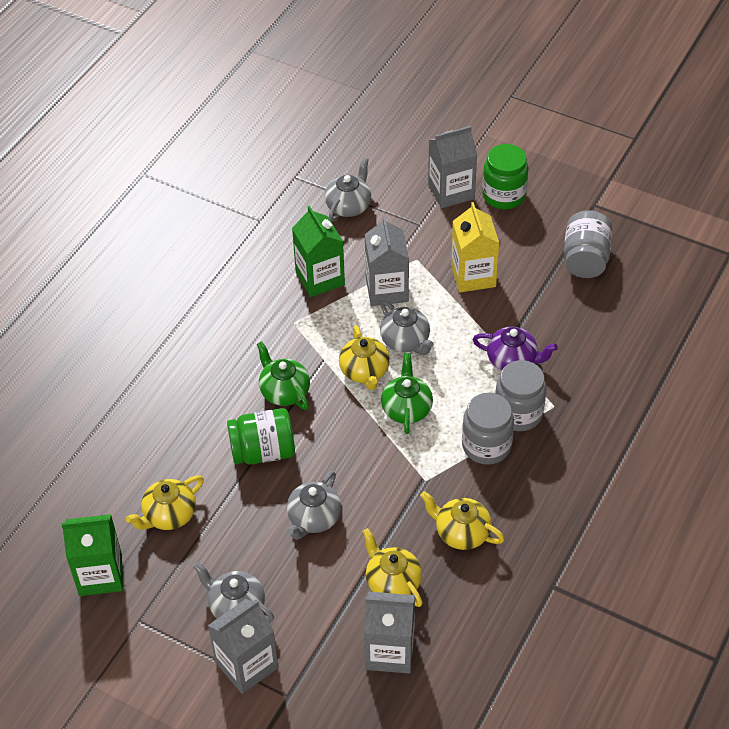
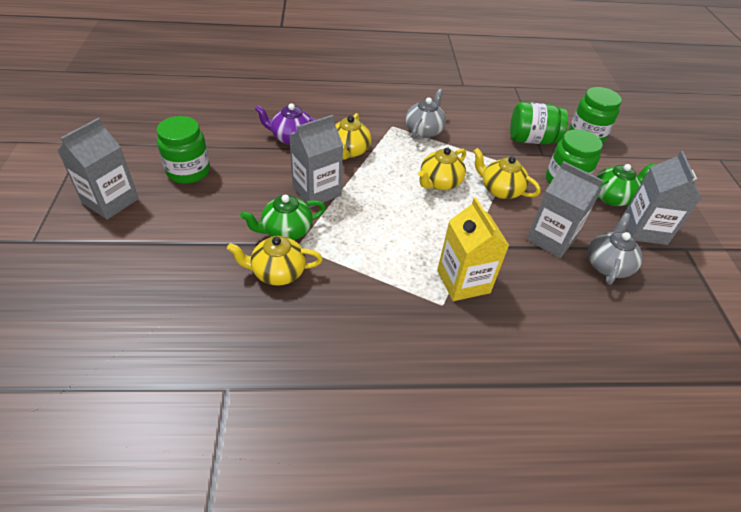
green carton: [62,514,123,596] [292,206,345,297] = 2 -> none = 0
green jar: [227,408,295,465] [482,144,529,209] = 2 -> [157,116,210,184] [510,102,568,145] [546,129,602,184] [569,87,622,143] = 4
grey jar: [462,393,514,465] [495,360,547,431] [564,210,612,278] = 3 -> none = 0
grey teapot: [193,562,274,622] [287,471,341,540] [325,158,371,222] [380,300,434,355] = 4 -> [405,89,446,139] [588,213,643,285] = 2

